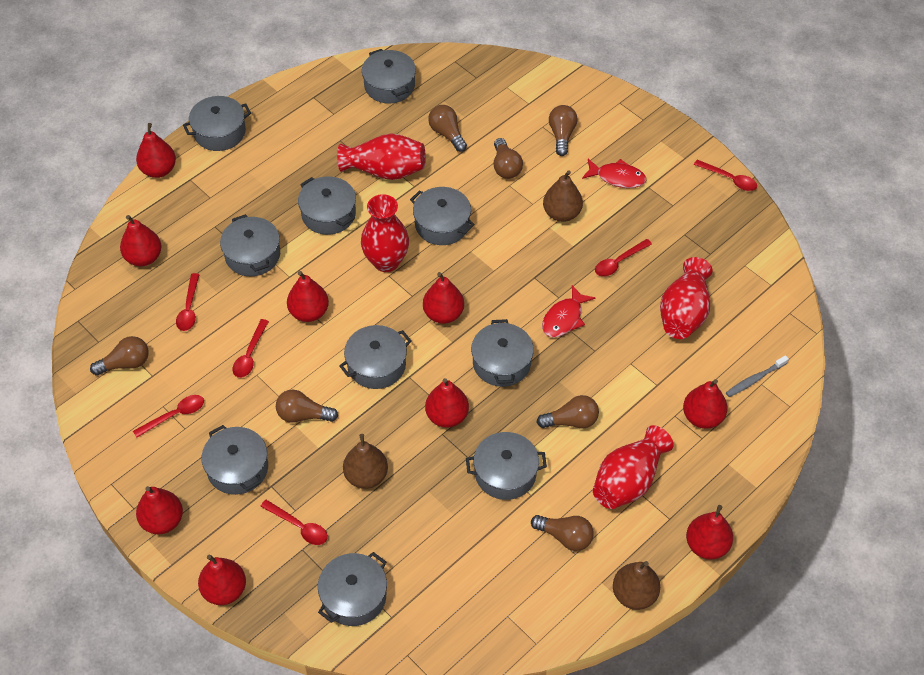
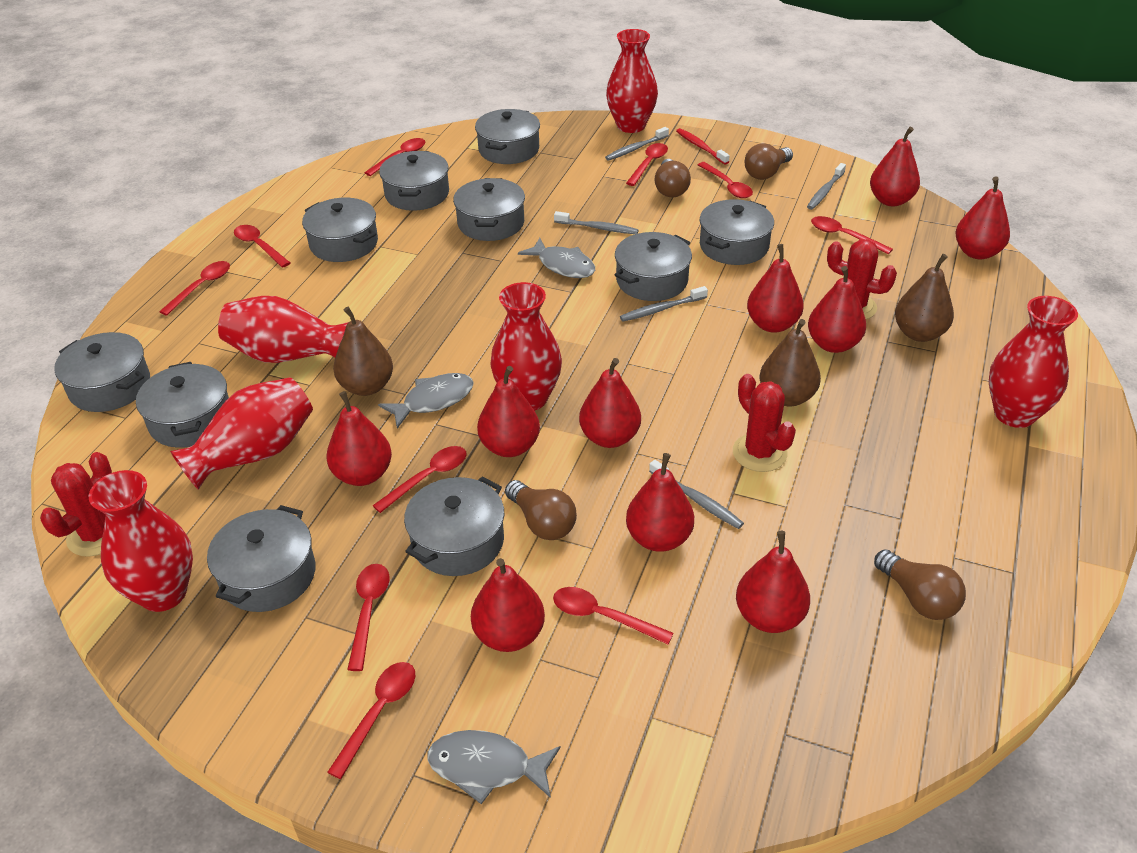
brown light bulb: [90,336,149,376] [276,390,338,423] [428,105,467,152] [494,138,523,179] [531,515,594,551] [537,395,599,428] [549,105,577,156] = 7 -> [505,480,577,540] [654,159,691,197] [745,143,793,180] [874,549,966,620] = 4
grey fish: none = 0 -> [378,373,474,429] [428,730,560,804] [518,238,595,278] = 3
grey toothbrush: [726,355,789,397] = 1 -> [554,211,639,234] [605,127,669,161] [620,286,708,321] [649,460,744,529] [807,163,846,210] = 5
red cactus: none = 0 -> [40,452,112,557] [733,374,796,472] [827,239,897,319] = 3
red fish: [542,285,595,337] [582,159,646,188] = 2 -> none = 0
red pear: [120,215,162,266] [136,123,176,178] [136,486,183,534] [198,554,246,605] [287,271,329,322] [423,272,464,324] [425,378,469,428] [683,379,727,429] [686,505,733,559] = 9 -> [327,391,392,486] [471,558,545,652] [477,366,540,457] [579,358,641,448] [626,453,694,552] [736,531,810,633] [747,244,804,333] [808,266,866,353] [870,127,920,206] [956,177,1010,259] = 10
red spoon: [133,395,204,438] [176,273,200,331] [233,319,269,378] [260,500,328,545] [595,239,652,277] [694,160,757,191] = 6 -> [159,261,230,315] [234,225,290,268] [327,662,415,779] [347,564,390,671] [365,138,425,176] [372,446,467,513] [553,587,673,645] [626,143,668,186] [698,162,753,198] [811,216,893,254] = 10
red toothbrush: none = 0 -> [676,128,730,165] = 1
red vase: [337,134,426,180] [361,194,409,272] [593,425,674,509] [660,257,713,339] = 4 -> [89,470,193,612] [170,377,313,490] [218,296,349,363] [490,282,562,411] [606,29,658,133] [989,296,1078,428] = 6

